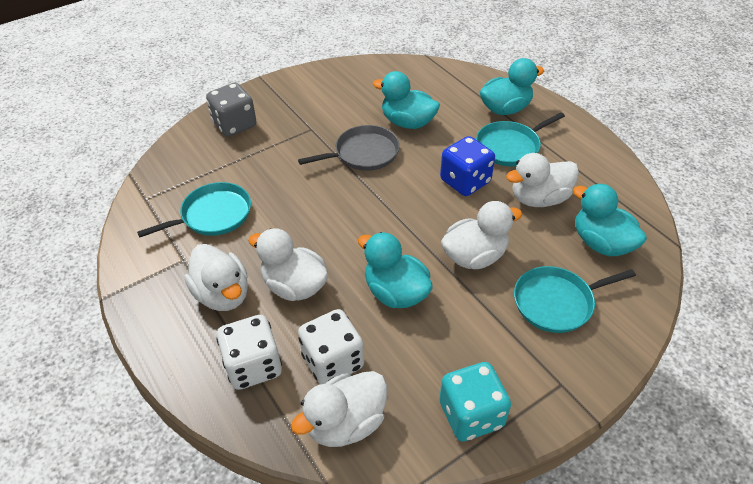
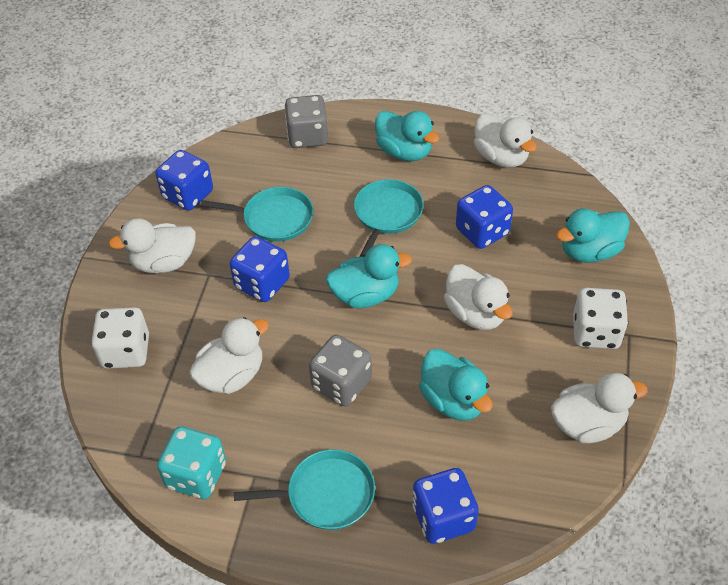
blue dice: [440,136,495,196] = 1 -> [156,150,213,211] [230,236,290,302] [412,468,479,544] [456,185,513,249] = 4
grey dice: [206,83,257,137] = 1 -> [284,95,328,148] [309,334,372,406] = 2
grey pan: [298,125,400,171] = 1 -> none = 0

